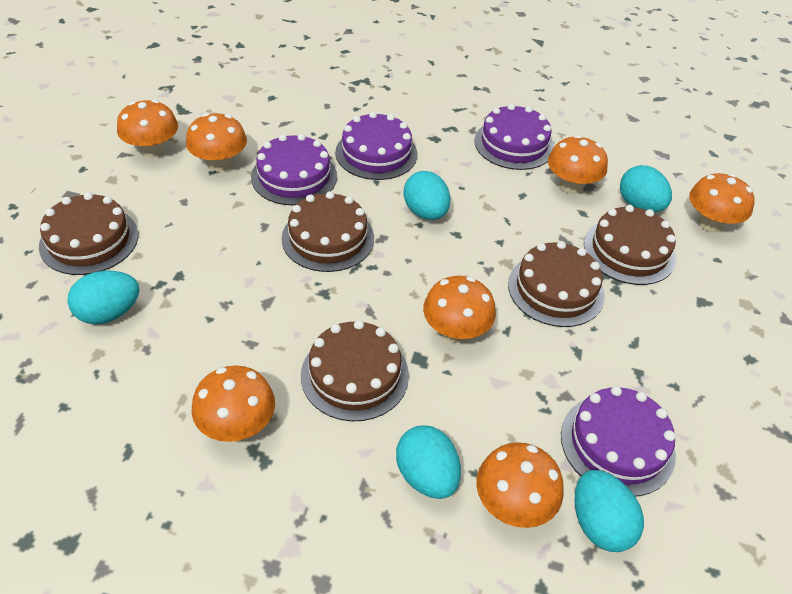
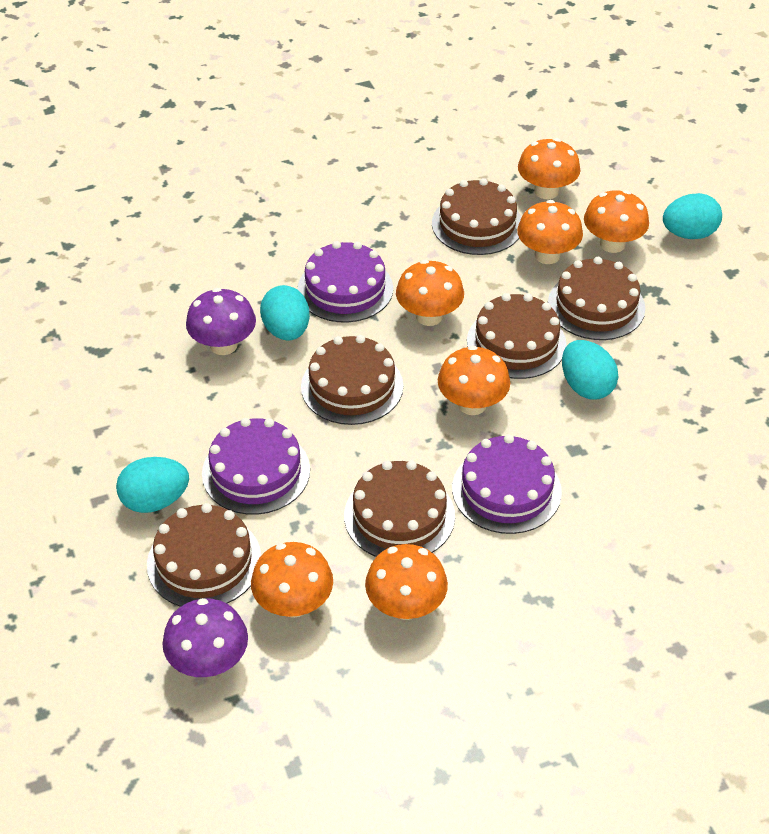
brown cake: [39,192,138,275] [281,191,374,272] [301,320,409,421] [508,241,605,327] [584,205,676,285] = 5 -> [147,503,261,607] [301,335,403,425] [344,461,455,557] [432,178,521,255] [467,293,567,379] [548,257,645,340] = 6
purple cake: [251,134,337,205] [335,112,417,180] [474,104,554,170] [561,386,676,496] = 4 -> [202,418,310,515] [298,241,393,322] [452,434,562,534] = 3
purple mushroom: none = 0 -> [162,598,248,677] [186,288,256,355] = 2
turquoise egg: [67,271,140,324] [396,426,461,499] [403,171,450,220] [575,470,644,552] [620,165,672,212] = 5 -> [116,457,189,513] [260,285,310,341] [562,340,618,399] [663,193,722,239] = 4

